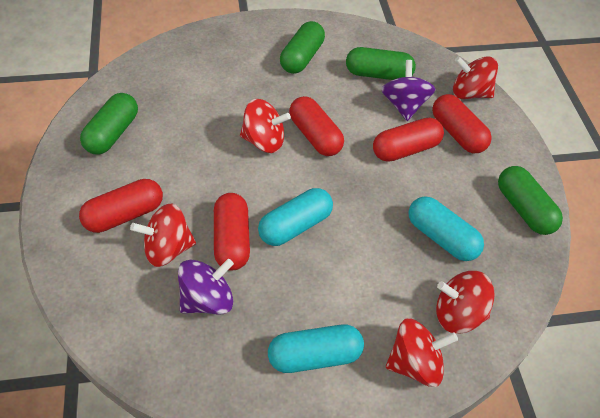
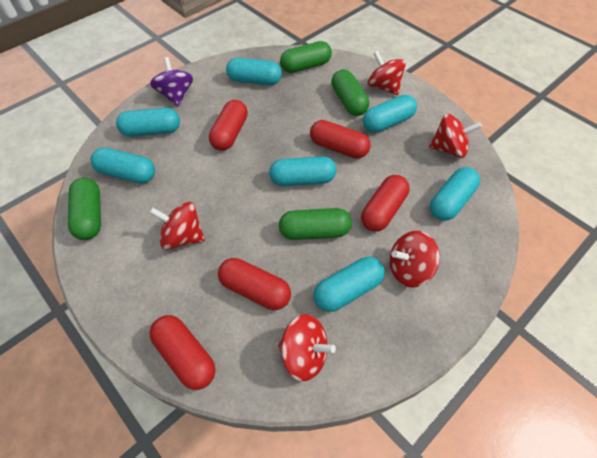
purple spinning top: [178,259,234,314] [381,60,436,121] = 2 -> [150,57,193,106] = 1
turquoise capsule: [258,188,333,246] [268,325,364,373] [408,196,484,261] = 3 -> [91,148,155,184] [116,108,180,137] [226,58,282,85] [269,156,336,186] [313,257,385,312] [363,95,417,133] [430,167,480,221] = 7

